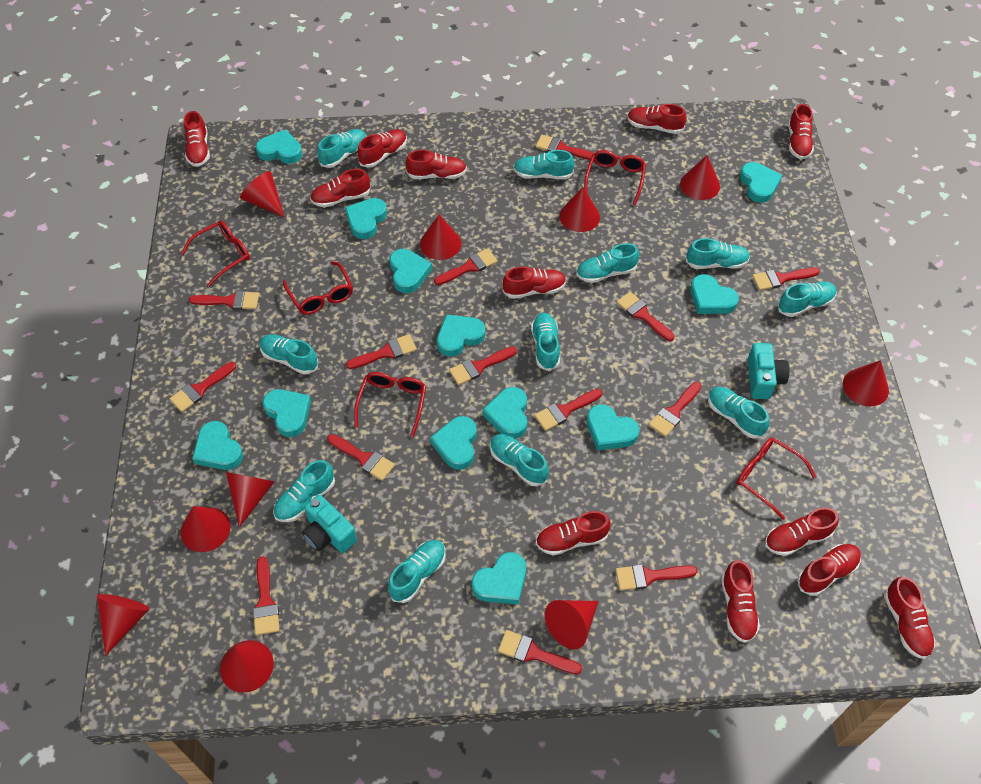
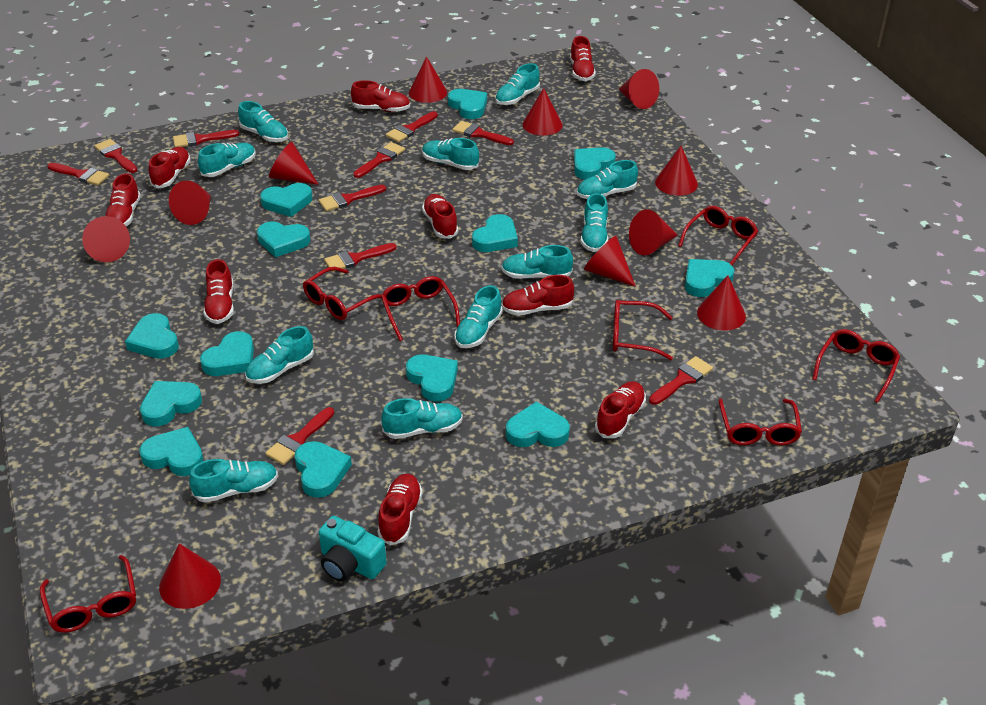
red brush: [170,362,236,412] [189,291,259,310] [253,556,279,635] [327,434,395,481] [346,334,417,369] [434,248,498,285] [449,346,517,385] [498,630,582,674] [534,389,602,431] [536,135,594,160] [616,292,675,341] [616,564,698,591] [649,382,701,437] [752,267,820,290] = 14 -> [47,163,109,185] [94,139,137,173] [173,130,239,147] [265,407,334,465] [319,185,386,211] [324,243,397,272] [353,142,405,178] [386,111,438,142] [452,121,514,145] [649,356,713,405] = 10
red cone: [97,594,150,656] [181,506,230,552] [220,640,274,693] [226,472,275,528] [240,171,284,217] [420,215,461,260] [545,600,599,649] [559,187,600,232] [680,155,720,200] [843,360,889,406] = 10 -> [82,216,130,262] [159,543,221,609] [169,181,211,225] [269,142,319,185] [409,56,447,103] [523,88,563,136] [584,236,636,287] [619,69,659,109] [629,209,678,255] [655,146,698,196] [697,275,746,331] = 11
red glasses: [181,221,250,287] [283,261,353,315] [354,372,426,438] [584,150,646,205] [736,437,816,520] = 5 -> [40,555,136,633] [303,267,382,320] [381,276,460,341] [613,300,673,360] [678,206,758,265] [719,399,802,446] [812,329,900,403] = 7
red shoe: [184,111,210,167] [310,169,371,208] [357,129,407,168] [406,150,467,179] [503,266,566,299] [536,511,611,555] [627,104,686,134] [721,560,760,643] [765,508,839,556] [788,104,814,159] [797,544,861,596] [884,577,935,659] = 12 -> [105,173,141,226] [149,147,191,188] [203,259,234,324] [351,80,410,112] [378,474,423,545] [422,194,459,239] [501,275,574,316] [570,36,596,81] [595,381,646,438] = 9
turquoise camera: [302,495,357,553] [748,343,790,399] = 2 -> [319,516,387,581] = 1
turquoise heart: [192,421,243,470] [256,129,302,164] [263,389,311,437] [345,198,387,239] [389,249,432,293] [430,416,477,470] [437,314,485,357] [472,552,526,605] [482,387,527,439] [587,404,639,450] [690,274,739,314] [740,162,782,203] = 12 -> [125,313,179,359] [139,427,203,476] [140,381,202,427] [200,331,254,376] [257,221,310,258] [260,183,312,217] [295,441,352,498] [406,355,458,401] [448,89,487,119] [472,214,518,252] [506,402,570,447] [574,147,616,180] [685,259,734,297] = 13

